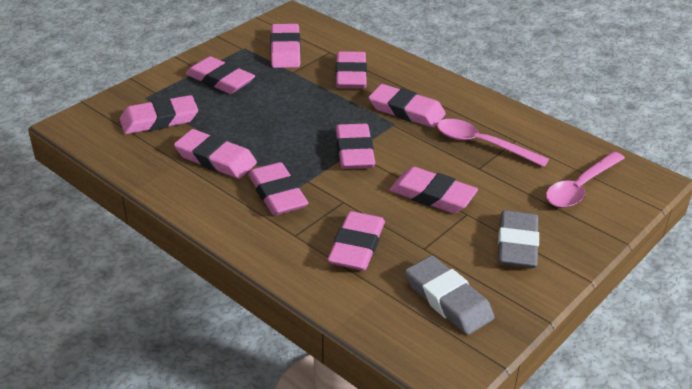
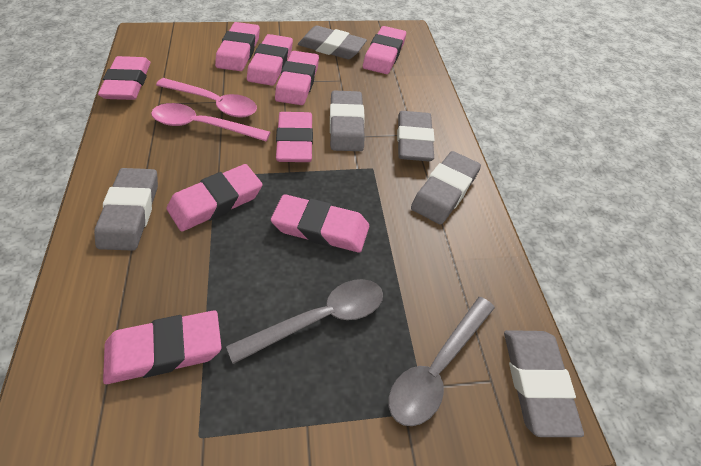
grey eraser: [405,255,494,335] [498,210,539,268] = 2 -> [94,168,158,251] [298,25,367,59] [330,90,365,151] [397,111,435,161] [411,151,481,224] [504,330,584,437] = 6
grey spoon: none = 0 -> [226,279,383,364] [388,297,495,426] = 2
pink eraser: [120,95,198,134] [174,129,257,179] [186,56,255,94] [248,162,308,216] [270,24,301,68] [327,211,385,271] [336,51,367,89] [336,124,375,169] [369,84,446,128] [389,167,478,213] = 10 -> [98,56,150,100] [103,310,222,384] [167,164,263,232] [215,22,260,71] [247,34,293,86] [271,194,369,253] [275,51,319,105] [276,112,313,162] [363,26,406,74] = 9

